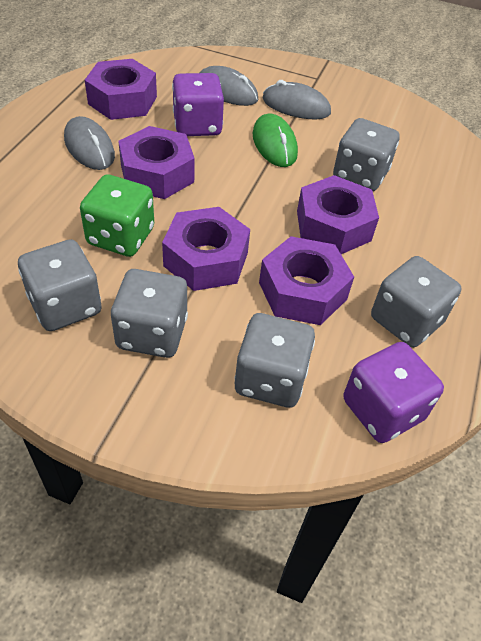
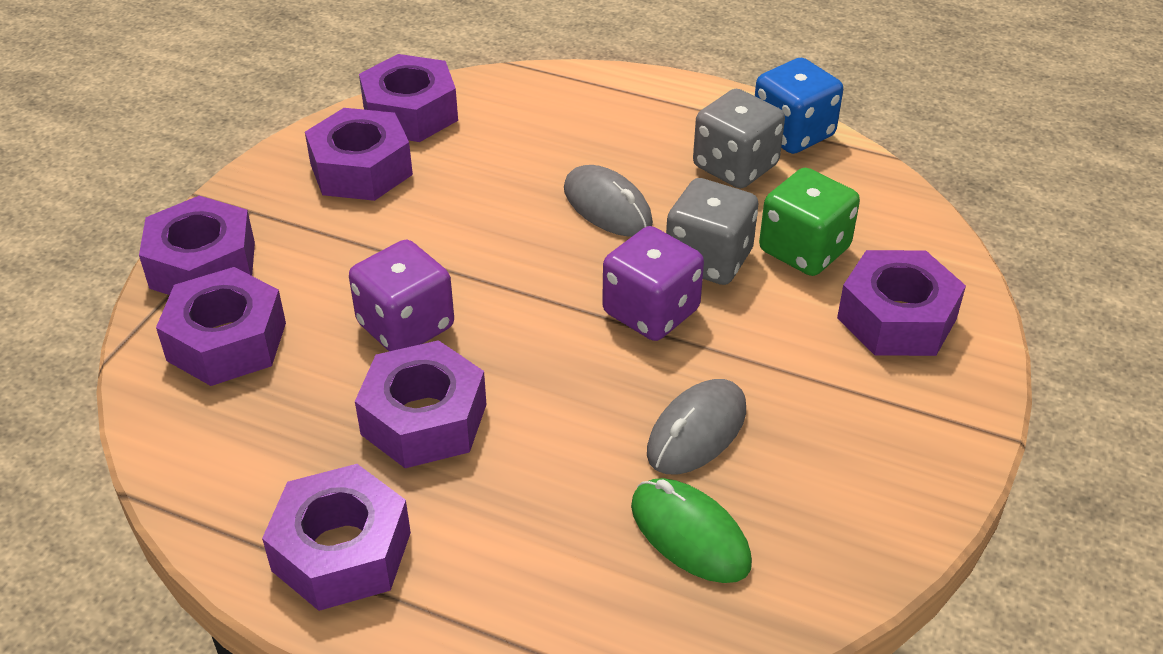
blue dice: none = 0 -> [755,58,843,154] = 1
grey dice: [18,239,102,331] [111,269,188,358] [234,313,315,408] [333,118,400,191] [371,256,462,347] = 5 -> [666,178,759,285] [693,89,785,188] = 2
grey mouse: [64,116,115,170] [200,66,259,106] [263,80,331,119] = 3 -> [564,165,653,237] [647,379,746,474] = 2
purple nut: [85,59,157,120] [118,126,195,199] [162,207,250,291] [259,236,354,325] [297,175,379,254] = 5 -> [139,196,255,295] [156,267,286,386] [262,464,411,611] [305,108,413,201] [355,340,487,468] [359,54,458,142] [837,250,966,356] = 7

